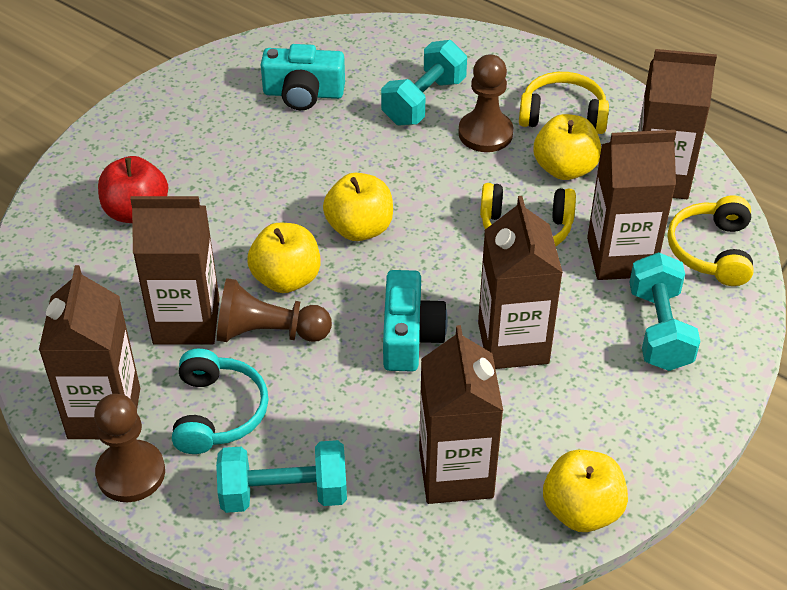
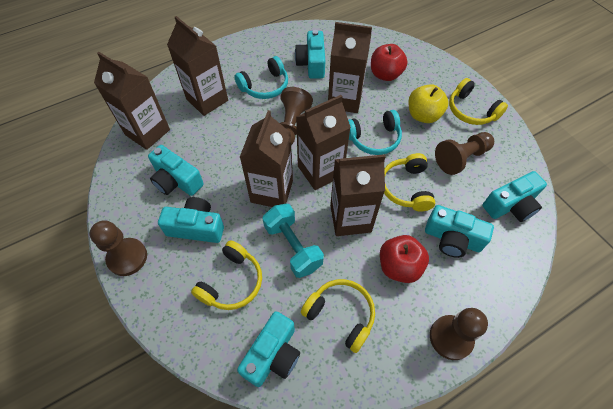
brown pawn: [94,394,165,502] [217,278,332,342] [458,54,514,152] = 3 -> [90,220,147,276] [280,87,313,145] [430,308,488,360] [435,132,494,175] = 4
red apple: [98,156,168,223] = 1 -> [371,44,408,81] [380,235,429,283] = 2
turquoise camera: [261,44,345,110] [383,270,448,371] = 2 -> [148,145,204,196] [158,197,224,243] [237,311,300,387] [295,30,325,79] [425,205,494,258] [483,171,547,222] = 6
turquoise dumbbell: [216,440,347,513] [381,40,467,125] [630,252,701,371] = 3 -> [262,204,324,278] = 1
turquoise headphones: [172,349,269,454] = 1 -> [234,56,288,99] [348,110,402,155] = 2
yellow apple: [247,223,321,293] [323,173,393,241] [534,114,601,180] [543,450,628,532] = 4 -> [408,84,449,123] = 1
yellow headphones: [480,183,576,246] [519,72,609,134] [667,196,754,286] = 3 -> [191,240,262,310] [301,279,375,353] [384,153,435,212] [449,78,508,125] = 4

